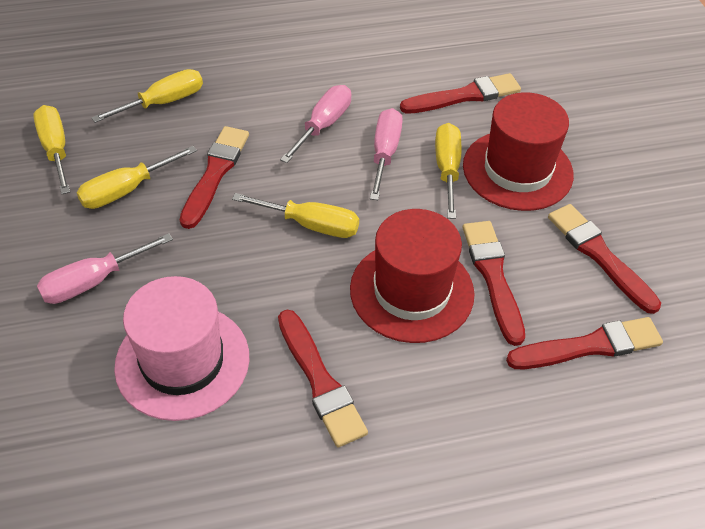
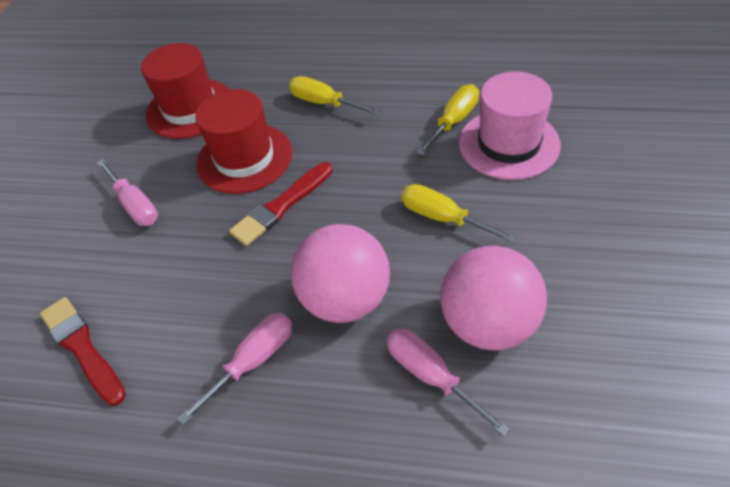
pink ball: none = 0 -> [291,224,390,323] [440,246,547,351] = 2
red brush: [180,126,249,229] [278,310,368,447] [400,73,521,114] [463,221,525,346] [506,317,663,369] [548,204,661,314] = 6 -> [40,297,126,406] [229,162,333,246] = 2
yellow screwdriver: [33,105,70,194] [77,146,197,209] [91,69,203,123] [232,193,359,238] [435,123,461,219] = 5 -> [289,76,379,115] [401,184,517,243] [416,84,479,156] = 3

